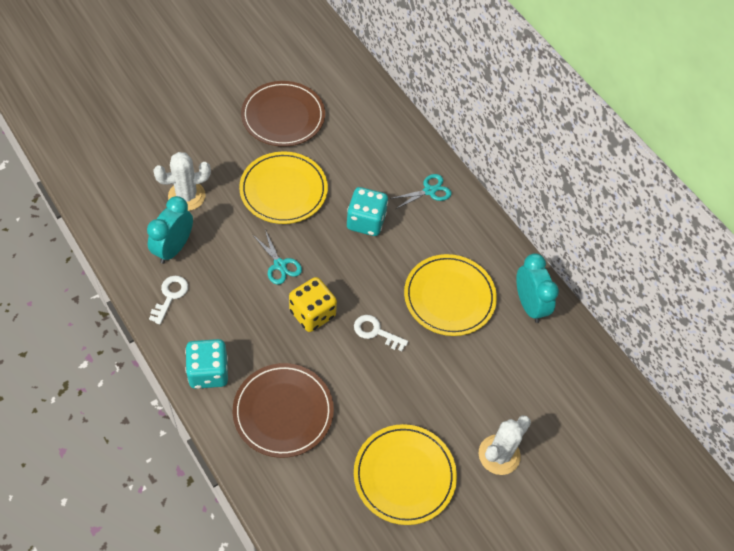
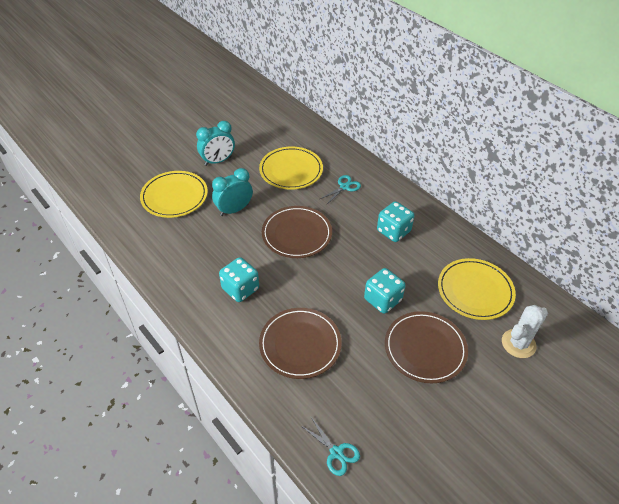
brown plate: [233,363,334,458] [241,81,325,147] = 2 -> [259,308,342,379] [262,206,332,258] [385,311,468,383] = 3
turquoise dice: [185,339,228,389] [347,187,388,236] = 2 -> [219,257,259,302] [364,268,406,314] [377,201,414,242] = 3
white cactus: [153,152,211,211] [479,415,531,475] = 2 -> [502,305,548,358] = 1
white key: [149,276,188,324] [354,315,408,351] = 2 -> none = 0
yellow dice: [289,277,337,332] = 1 -> none = 0

